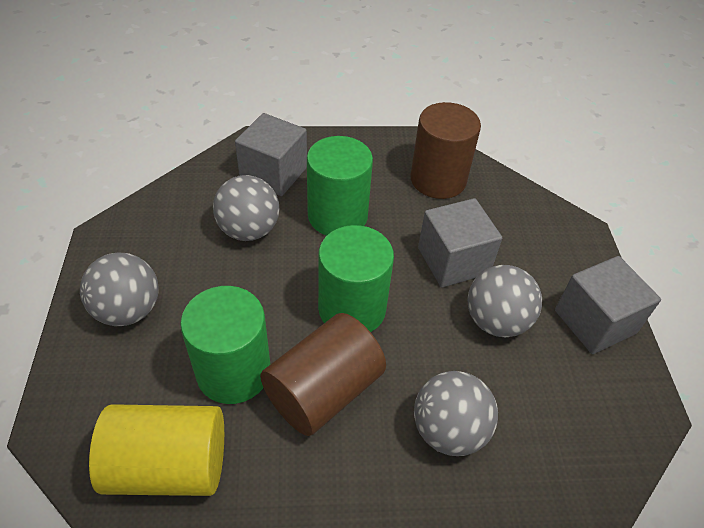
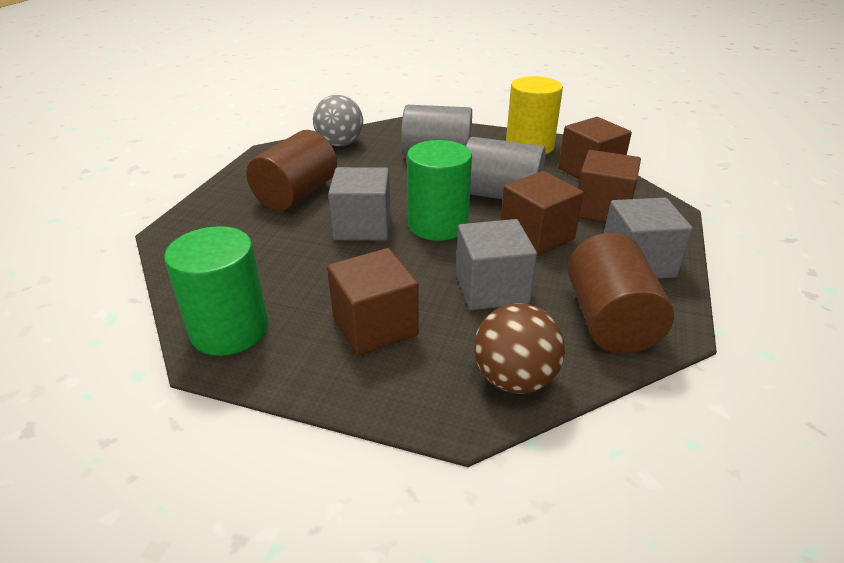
brown ball: none = 0 -> [474,303,565,394] = 1
brown cube: none = 0 -> [327,248,419,356] [501,171,584,256] [558,117,632,180] [578,150,641,222] = 4
green cylinder: [180,286,271,404] [307,136,373,236] [318,225,394,332] = 3 -> [164,226,269,356] [407,140,472,241] = 2
grey ball: [80,252,158,326] [213,175,280,241] [414,371,498,456] [468,265,542,337] = 4 -> [313,95,363,146] = 1
grey cylinder: none = 0 -> [401,105,472,157] [466,137,546,199] = 2

